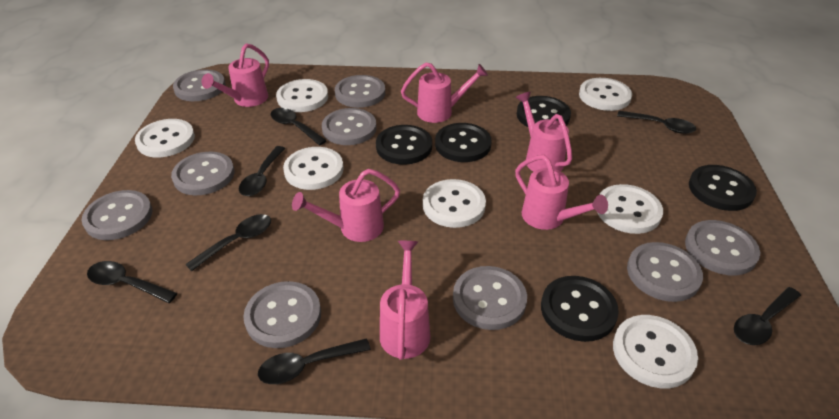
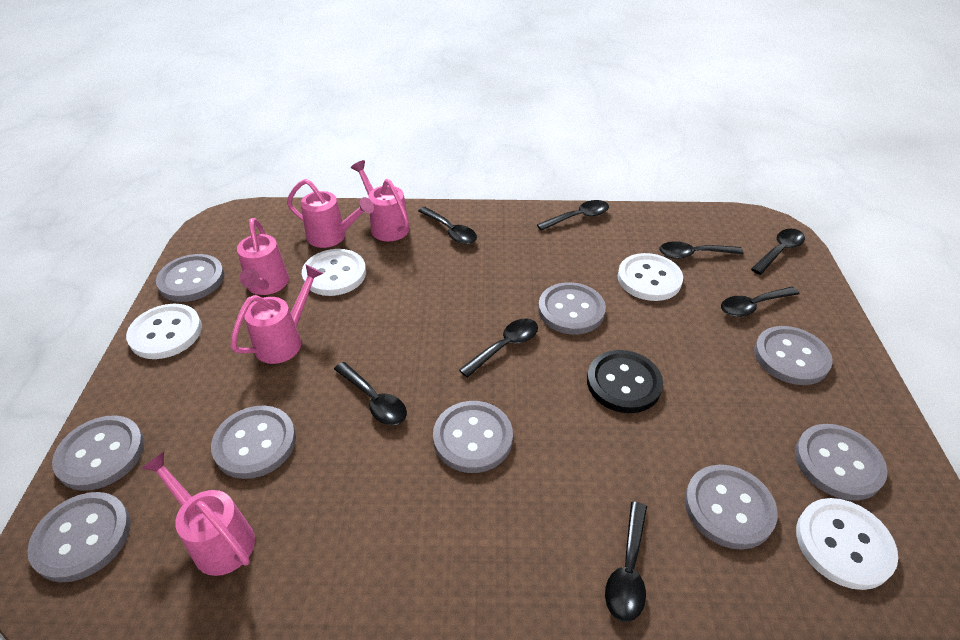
black button: [376,125,432,165] [435,123,492,162] [517,96,571,127] [541,276,619,342] [689,165,757,211] = 5 -> [587,350,663,413] = 1
black spoon: [87,261,177,303] [185,214,271,271] [239,146,285,196] [258,338,371,384] [271,108,327,145] [617,111,696,134] [734,287,801,345] = 7 -> [334,362,407,425] [418,207,477,244] [459,318,538,378] [537,200,609,231] [605,502,647,622] [659,241,744,259] [721,286,800,317] [751,229,805,275] = 8
pink watering can: [202,43,269,107] [292,169,400,242] [380,241,431,360] [401,62,488,123] [515,155,608,230] [516,92,572,172] = 6 -> [141,452,255,576] [230,265,323,364] [237,218,289,295] [287,179,374,248] [351,160,409,241] = 5
white button: [135,119,195,157] [276,79,328,112] [283,147,344,190] [423,179,486,228] [579,78,632,111] [597,184,663,234] [613,315,698,388] = 7 -> [126,304,202,359] [302,249,366,296] [618,253,683,301] [796,498,898,590] = 4

